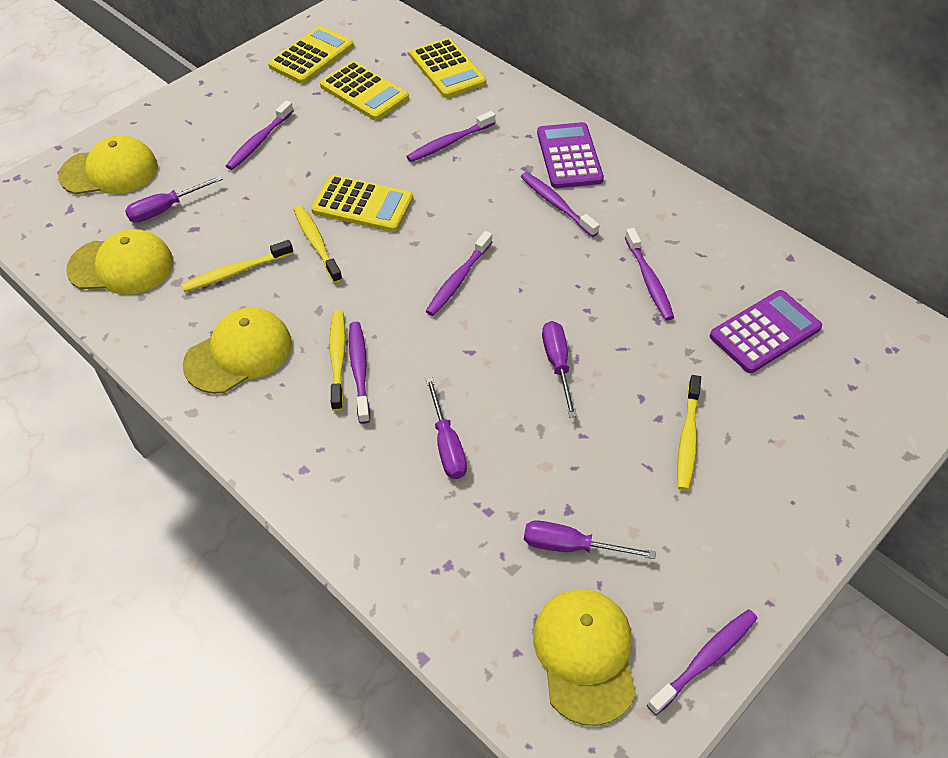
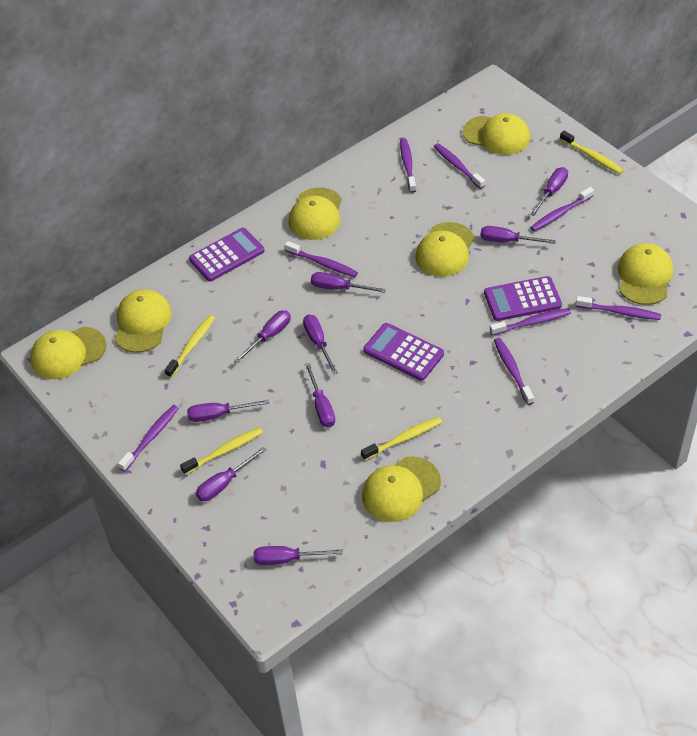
purple calculator: [537,122,604,188] [710,290,822,373] = 2 -> [189,228,264,281] [363,323,444,381] [484,276,562,321] = 3
purple screwdriver: [125,175,223,223] [426,377,467,479] [524,520,656,559] [542,321,577,418] = 4 -> [187,400,269,422] [196,447,266,501] [234,310,291,363] [254,546,343,565] [303,315,338,375] [305,363,335,428] [311,272,386,293] [480,226,556,244] [530,167,568,216] = 9
purple toothbrush: [226,100,293,170] [349,322,370,424] [406,111,495,162] [426,231,492,316] [521,172,600,237] [625,228,674,321] [647,609,758,715] = 7 -> [118,405,179,472] [285,241,358,277] [400,138,416,193] [434,143,485,189] [490,308,571,336] [494,338,534,405] [530,187,594,231] [576,296,661,320] = 8
yellow calculator: [268,26,354,84] [311,175,413,232] [320,61,409,120] [410,38,486,98] = 4 -> none = 0
yellow cap: [58,135,158,195] [66,229,173,295] [183,308,292,394] [533,589,636,726] = 4 -> [30,327,106,379] [115,289,172,353] [288,187,342,240] [362,456,441,522] [415,222,474,277] [463,113,530,155] [618,243,673,305] = 7

